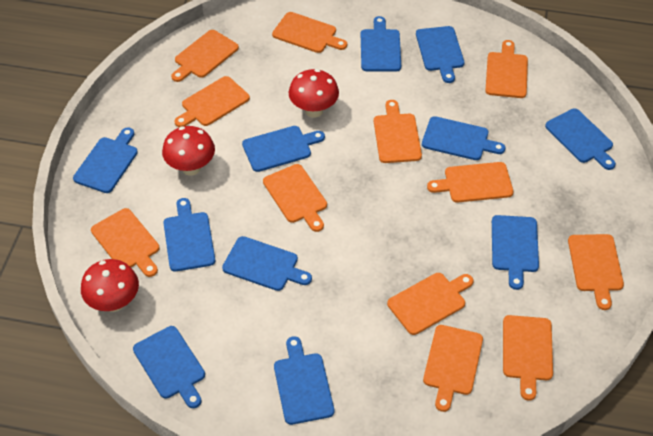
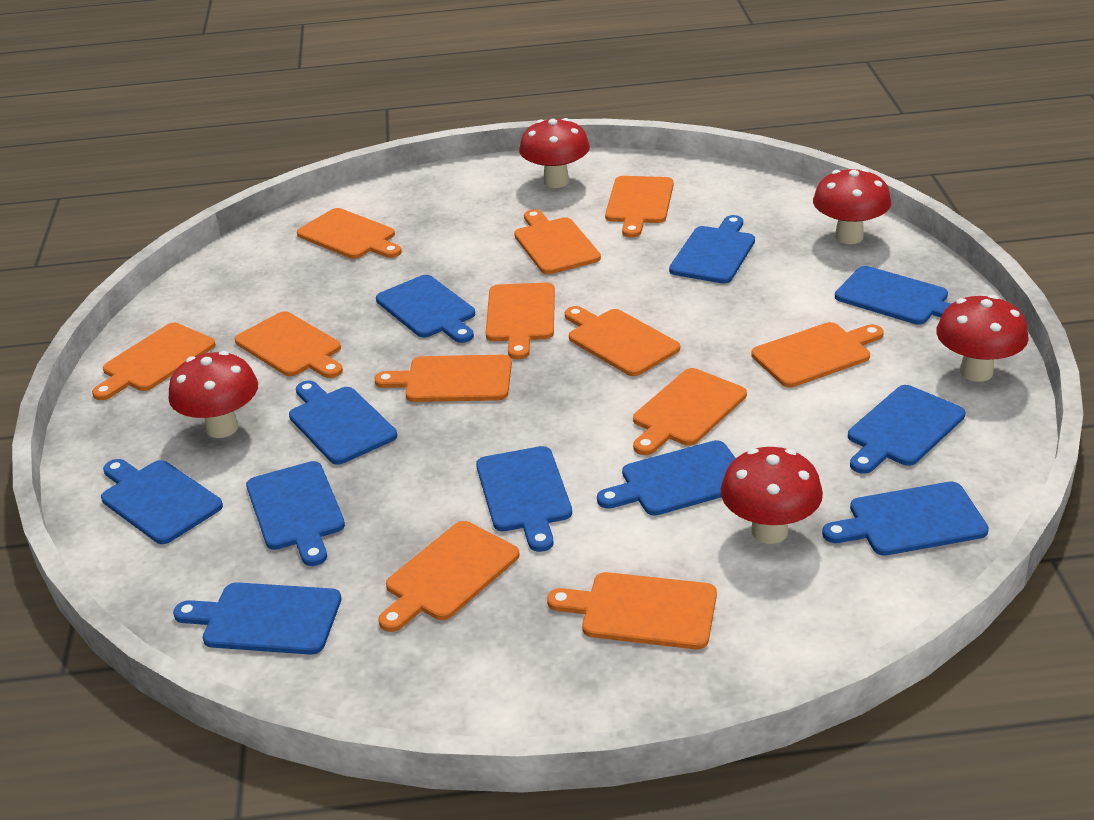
red mushroom: [81,259,139,312] [162,126,215,176] [289,69,339,118] = 3 -> [168,351,258,438] [519,118,590,188] [720,447,823,544] [813,168,891,244] [936,295,1029,382] = 5

